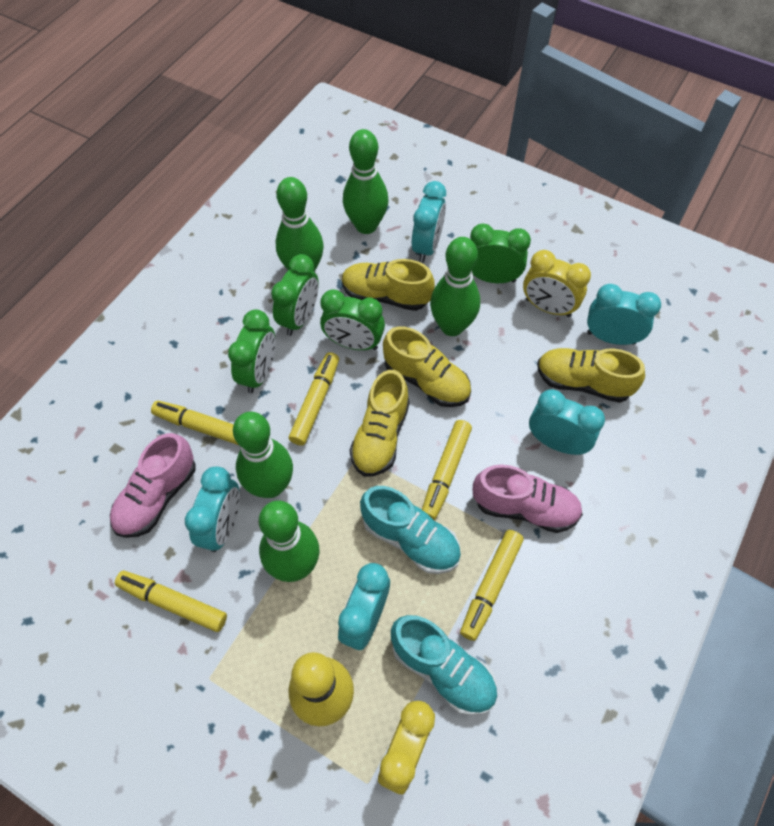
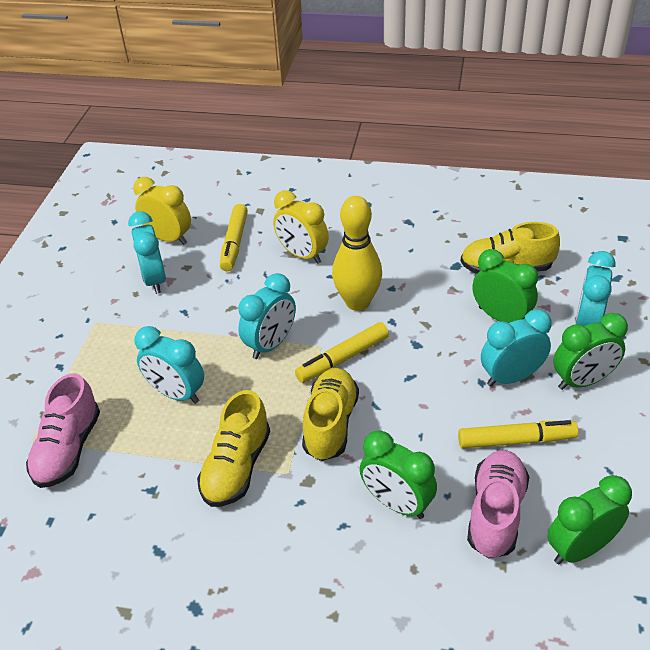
green bowling pin: [233,412,293,498] [259,500,319,582] [276,177,324,272] [343,129,388,234] [430,237,480,336] = 5 -> none = 0
turquoise shoe: [360,486,461,574] [391,615,497,716] = 2 -> none = 0
yellow marker: [115,570,227,632] [151,401,240,446] [289,352,339,446] [422,420,472,520] [460,530,524,641] = 5 -> [220,204,248,271] [295,322,389,383] [458,420,578,449] = 3
yellow shoe: [342,259,435,311] [349,370,410,476] [383,326,471,407] [537,348,645,403] = 4 -> [197,390,270,507] [302,368,359,461] [461,222,560,274] = 3

